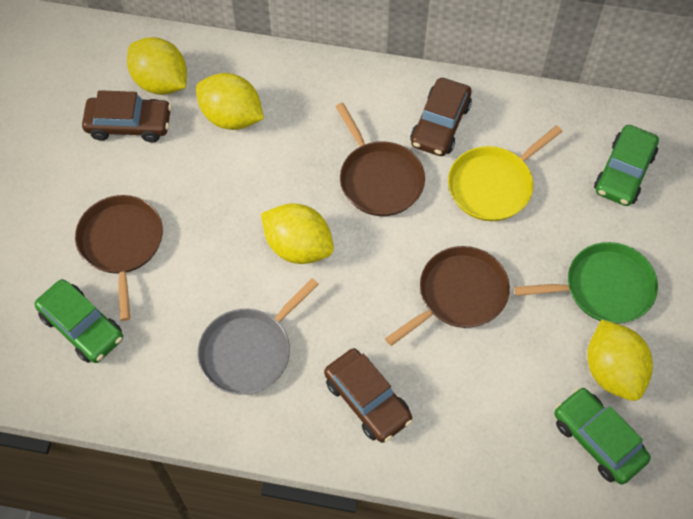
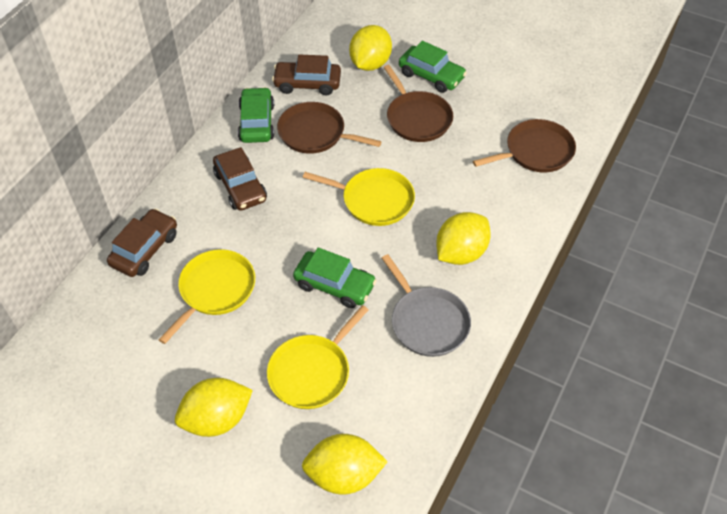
green pan: [514,242,658,324] = 1 -> none = 0
yellow pan: [448,125,562,221] = 1 -> [158,249,255,344] [267,305,369,409] [303,168,415,226] = 3

